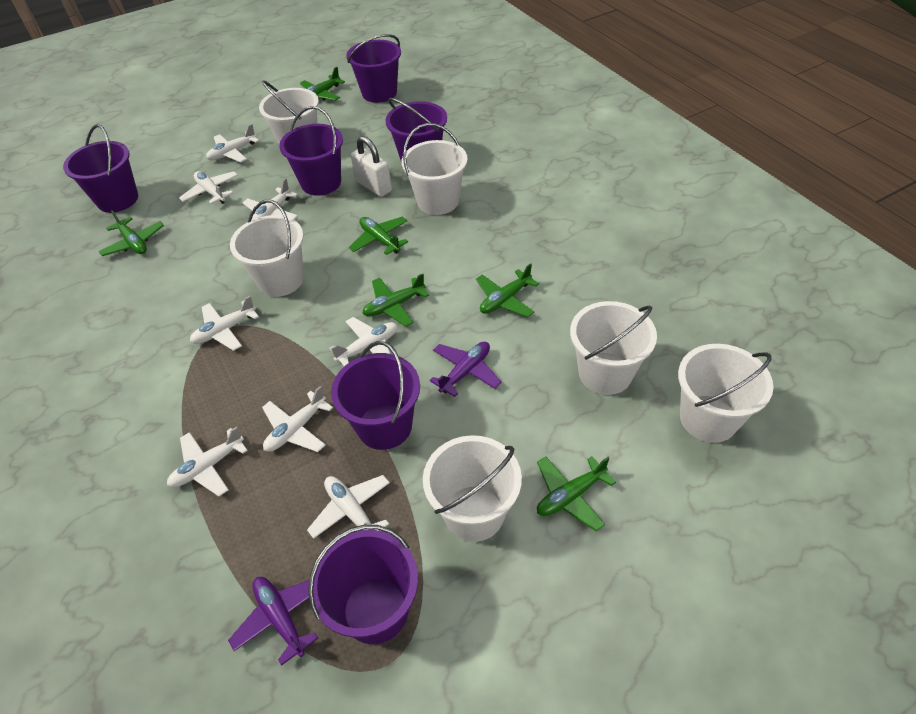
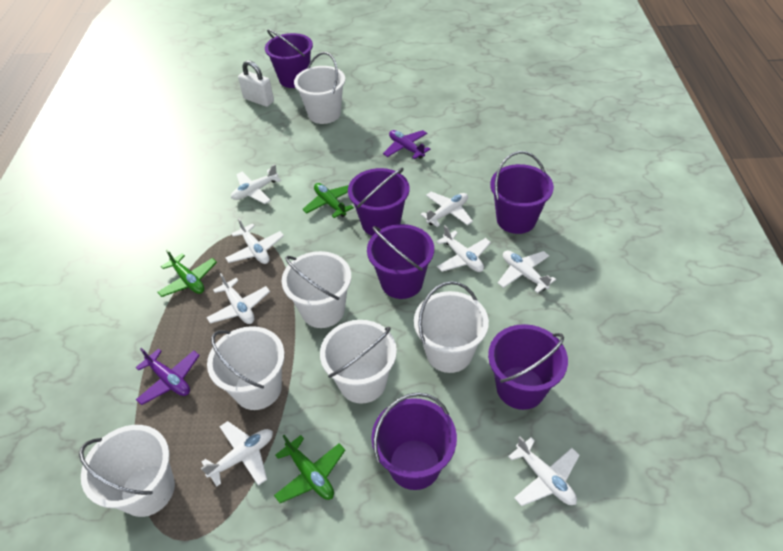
green plane: [99,210,164,256] [300,67,345,101] [349,217,408,255] [362,274,429,326] [476,263,539,317] [537,456,616,531] = 6 -> [157,249,217,297] [274,435,345,503] [302,183,354,218] = 3

